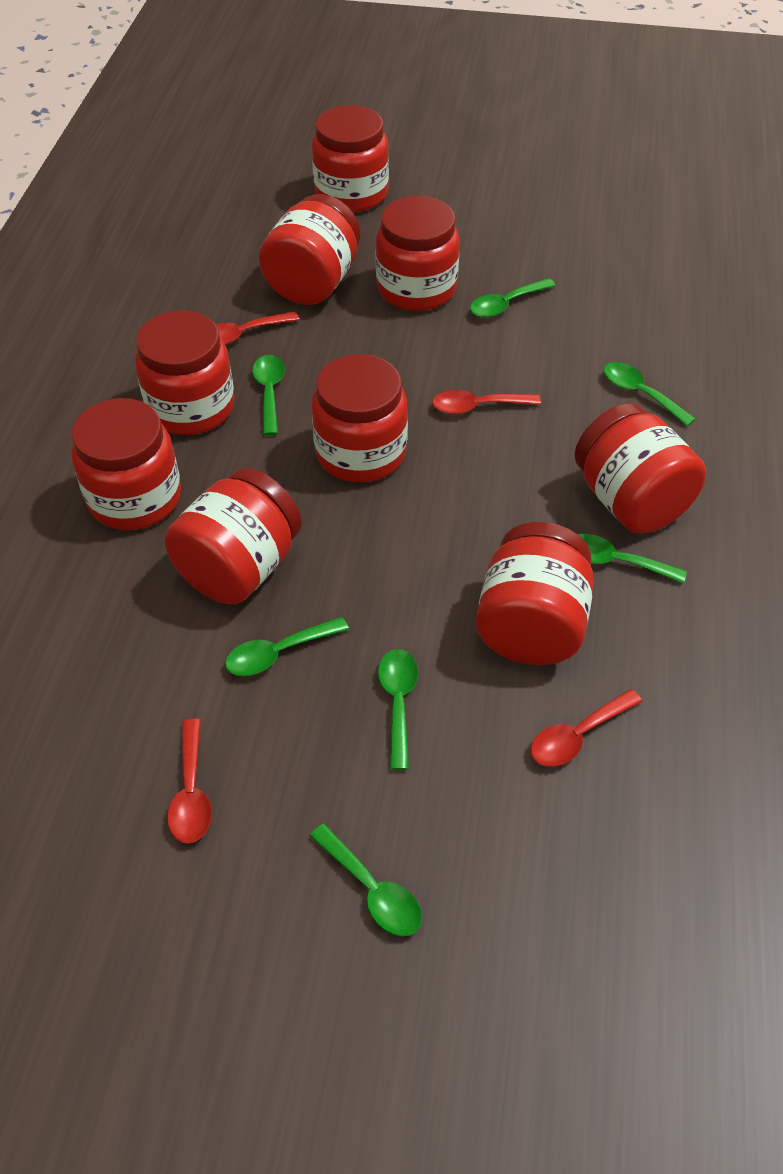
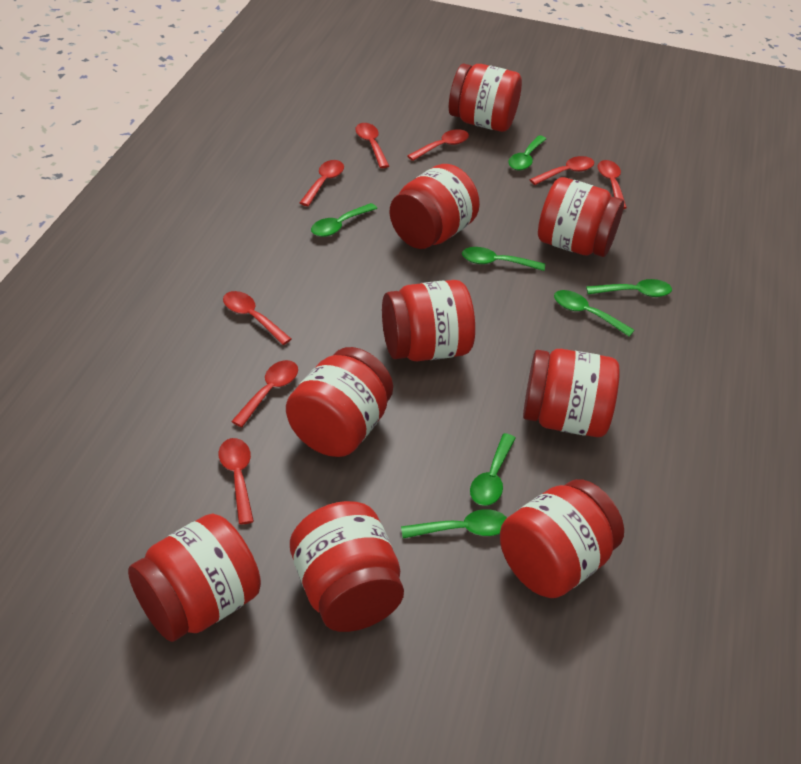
red spoon: [167,719,212,843] [215,311,299,345] [432,390,541,414] [530,689,642,766] = 4 -> [219,438,254,524] [223,291,291,345] [231,360,298,427] [300,160,344,206] [355,123,389,168] [407,129,469,161] [529,156,594,185] [598,160,627,209] = 8

